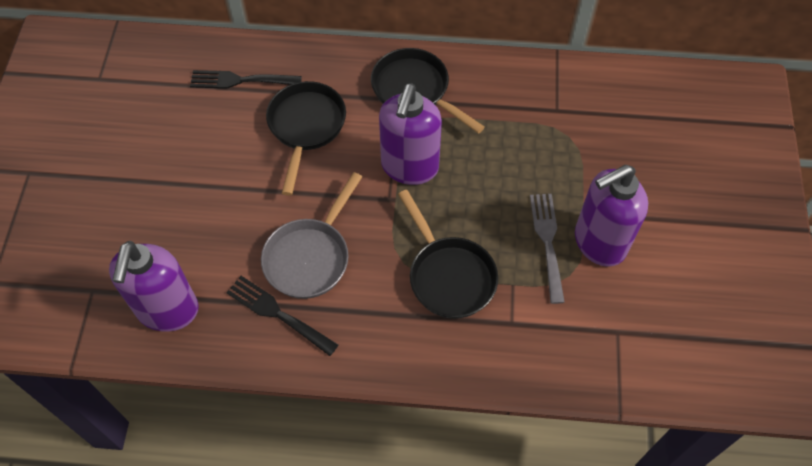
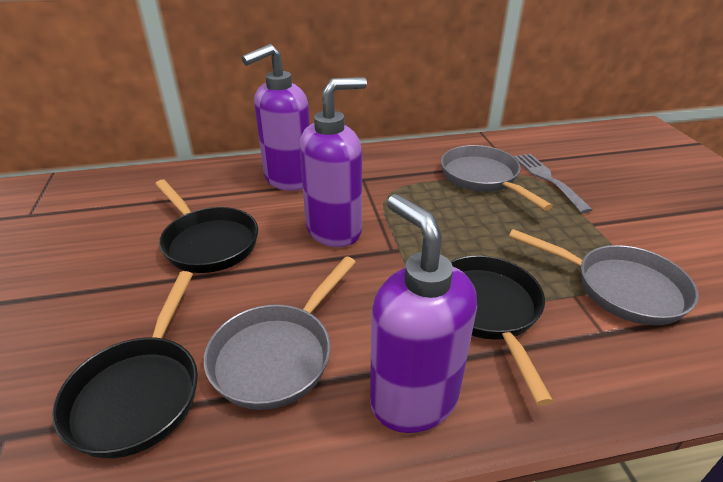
black fork: [190,70,302,89] [226,276,338,356] = 2 -> none = 0
grey pan: [261,172,362,299] = 1 -> [204,256,356,410] [441,145,553,211] [509,229,699,325] = 3

